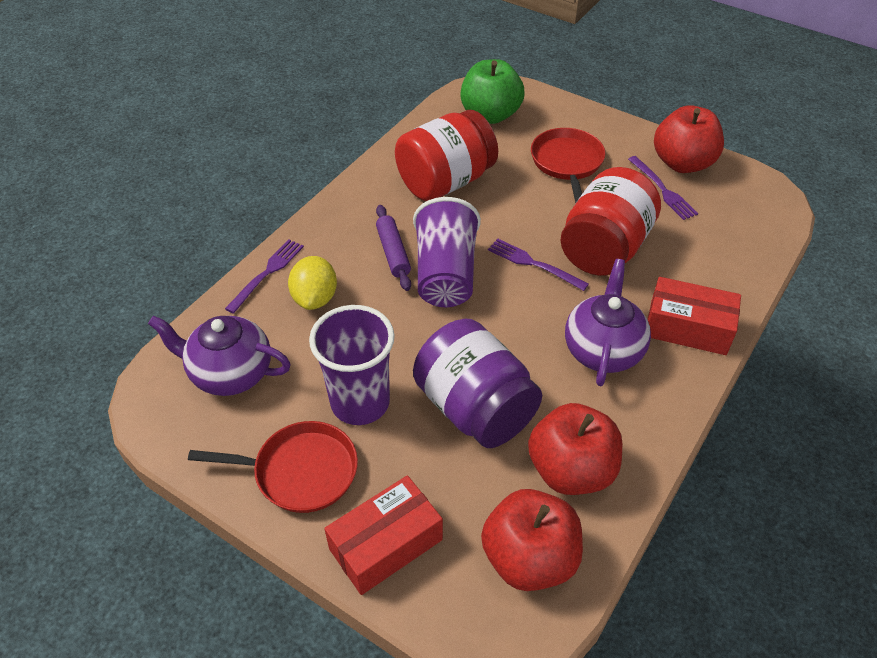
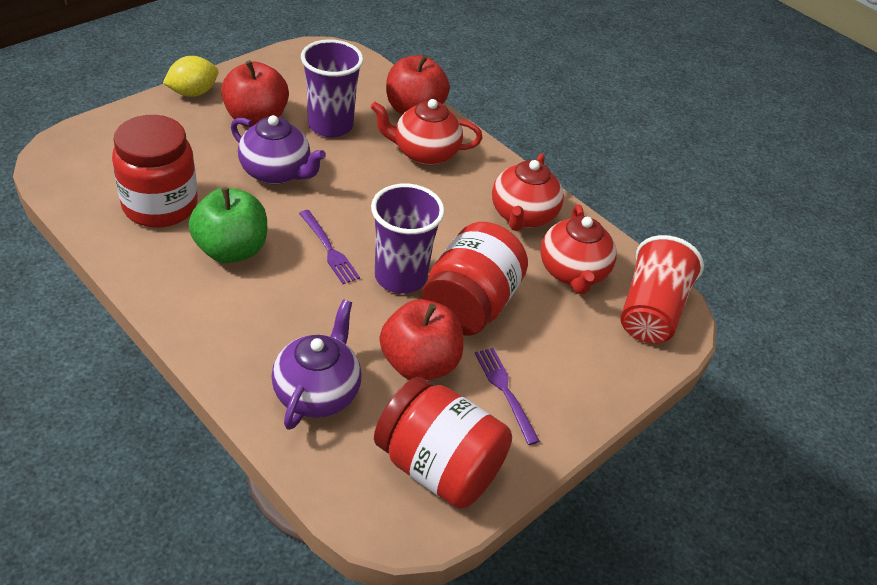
purple fork: [225,239,304,314] [488,239,589,291] [628,156,698,220] = 3 -> [299,210,360,284] [475,348,540,445] = 2
purple jar: [413,319,542,448] = 1 -> none = 0
purple rolling pin: [376,205,411,291] = 1 -> none = 0
red box: [324,475,443,595] [647,277,741,355] = 2 -> none = 0
red cup: none = 0 -> [621,235,704,343] = 1
red jar: [395,110,498,201] [560,167,661,276] = 2 -> [112,115,198,228] [374,377,512,509] [422,222,528,336] = 3
red pan: [188,421,358,513] [531,128,605,203] = 2 -> none = 0
red teapot: none = 0 -> [371,99,482,165] [492,153,564,231] [540,204,617,294] = 3

